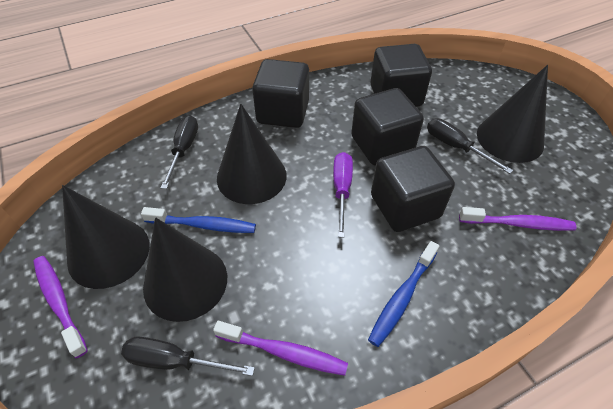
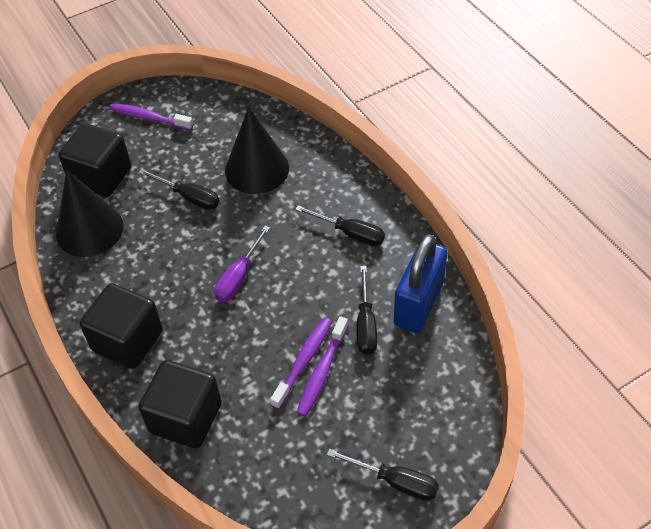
black cone: [62,185,150,289] [143,217,227,322] [217,104,287,204] [477,65,548,163] = 4 -> [56,170,124,257] [225,107,289,194] = 2
black cube: [252,59,309,128] [351,88,424,165] [371,44,432,107] [371,146,455,232] = 4 -> [58,123,131,197] [80,283,163,369] [139,360,222,449] = 3
black screwdriver: [121,336,255,376] [161,115,198,189] [427,118,513,174] = 3 -> [139,169,219,210] [295,205,385,246] [327,449,439,501] [357,266,377,355] = 4
blue padlock: none = 0 -> [394,234,448,333] = 1
blue toothbrush: [141,207,256,233] [368,241,439,347] = 2 -> none = 0

